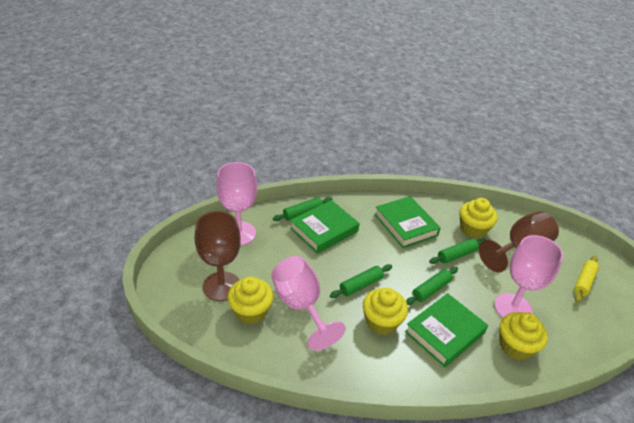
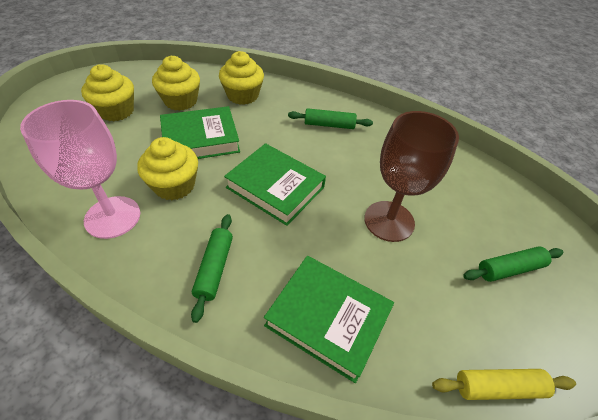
brown goblet: [195,211,241,301] [479,211,559,272] = 2 -> [364,111,459,242] = 1
green rolling pin: [273,197,332,221] [330,264,392,298] [406,267,458,305] [429,238,486,264] = 4 -> [191,214,233,323] [288,108,373,129] [463,246,564,282] = 3
pink goblet: [216,162,257,245] [271,256,346,350] [494,235,563,318] = 3 -> [20,100,140,239] = 1

